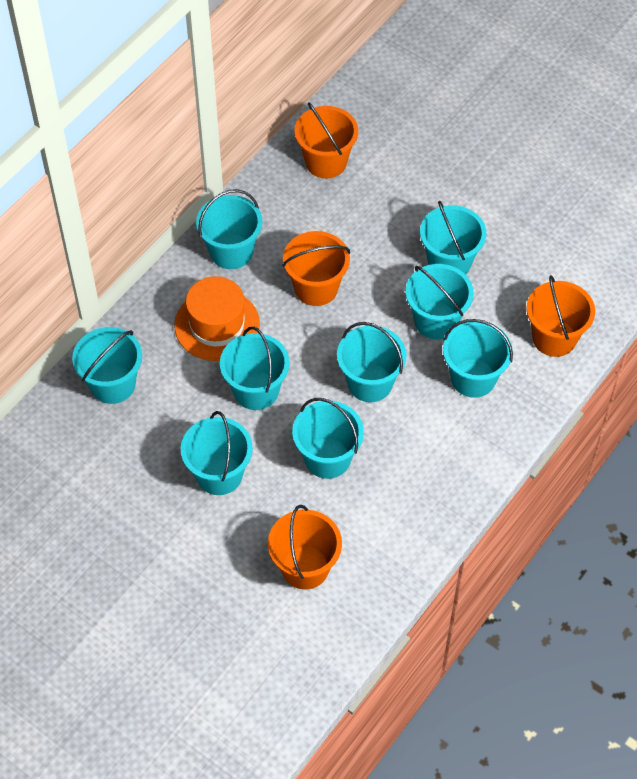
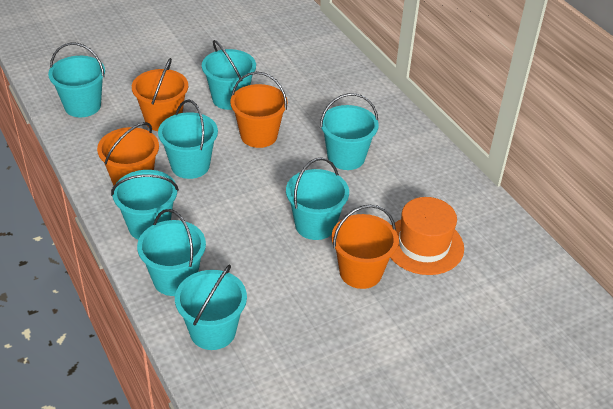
turquoise bucket: [72,327,142,404] [181,411,253,495] [196,189,262,269] [220,327,290,410] [292,398,364,479] [337,322,406,402] [406,264,474,339] [420,201,486,274] [443,319,513,398] = 9 -> [48,43,105,117] [111,170,179,240] [137,209,206,296] [158,100,218,179] [175,265,247,350] [202,40,256,110] [286,157,349,240] [320,93,378,170] = 8

